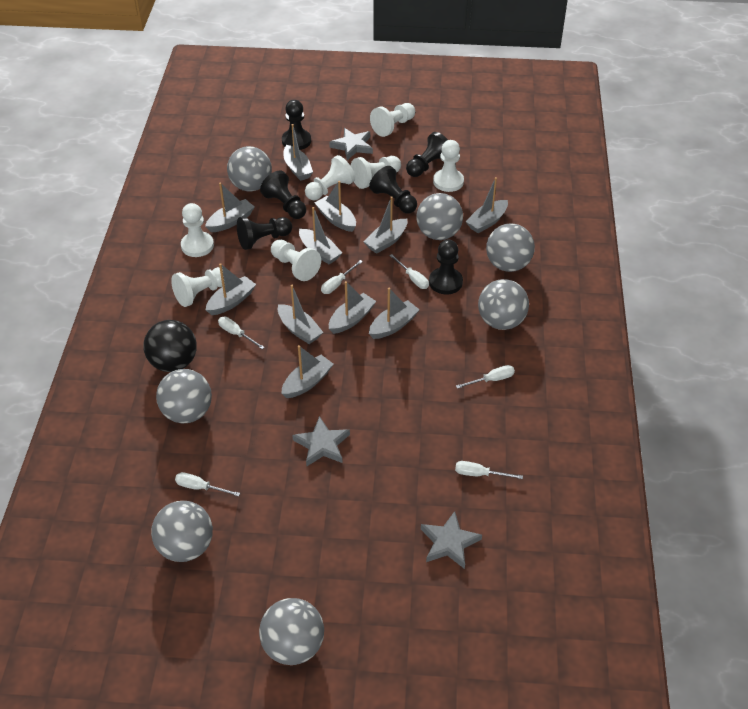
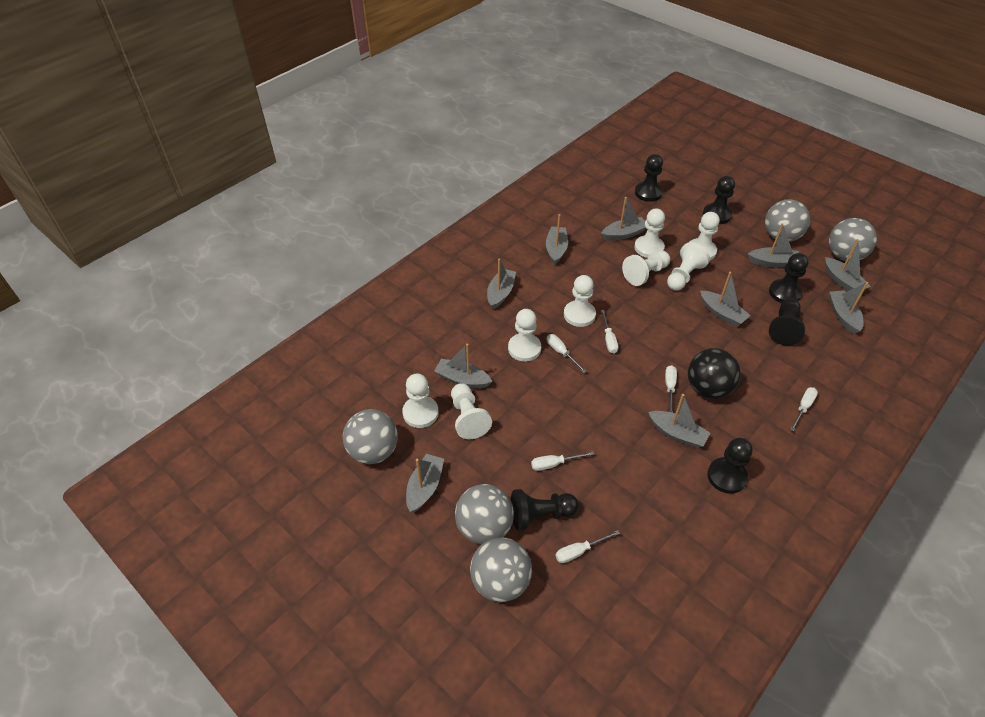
grey ball: [151,501,213,562] [156,369,212,423] [227,146,272,191] [259,598,324,665] [416,193,463,240] [478,279,529,330] [486,223,535,272] = 7 -> [343,409,398,464] [455,484,514,544] [470,538,532,602] [765,199,810,242] [829,218,877,261] = 5
grey boat: [205,183,254,232] [206,263,256,315] [278,285,323,344] [281,345,334,398] [284,124,313,181] [299,207,342,264] [315,181,356,232] [329,281,376,334] [364,197,407,254] [369,288,420,339] [465,177,508,233] = 11 -> [406,454,444,513] [434,343,493,388] [487,258,516,309] [546,214,568,265] [601,197,646,241] [648,394,710,448] [700,272,751,327] [748,223,799,267] [825,239,871,291] [829,282,868,334] = 10
grey star: [292,416,350,466] [329,128,373,160] [421,511,482,569] = 3 -> none = 0
white pawn: [171,267,225,307] [181,203,214,257] [271,239,321,281] [305,155,355,200] [351,156,401,189] [370,103,415,137] [433,140,464,192] = 7 -> [402,373,439,428] [451,383,492,439] [508,309,541,362] [564,275,596,327] [622,251,670,286] [634,209,665,258] [667,242,710,291] [690,212,720,260] = 8

